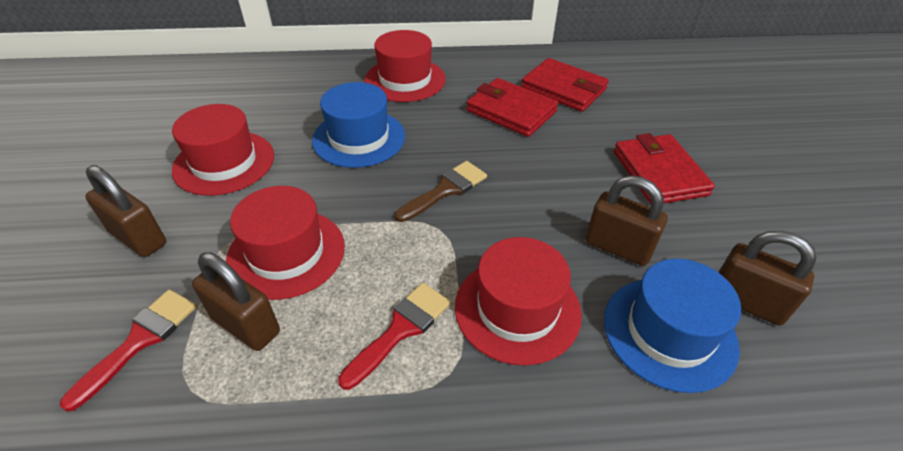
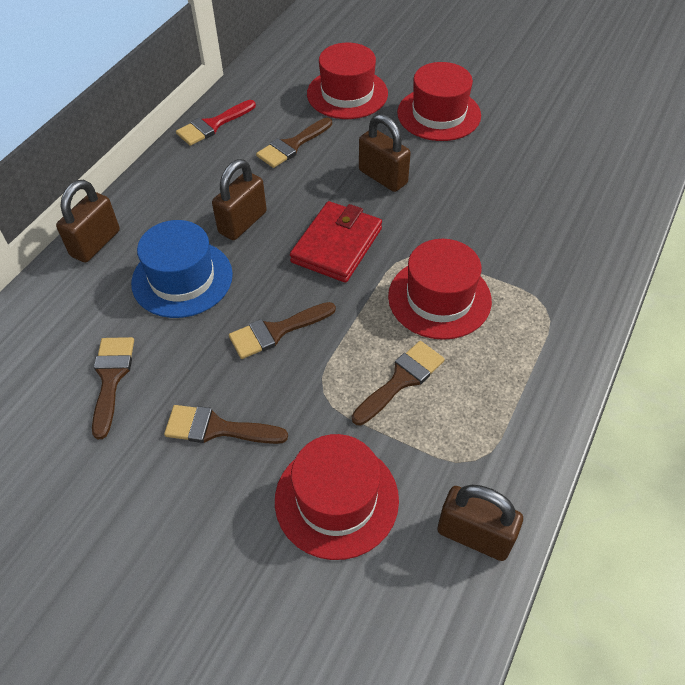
blue hat: [312,82,405,168] [604,259,741,393] = 2 -> [131,220,233,318] = 1
brown brush: [395,161,487,222] = 1 -> [92,337,134,439] [164,405,288,444] [229,302,336,359] [256,118,332,168] [352,341,445,425] = 5
red brush: [60,290,197,412] [338,283,451,390] = 2 -> [176,100,256,146] = 1
red wallet: [466,78,558,137] [521,58,609,112] [614,133,715,204] = 3 -> [290,201,382,283] = 1

